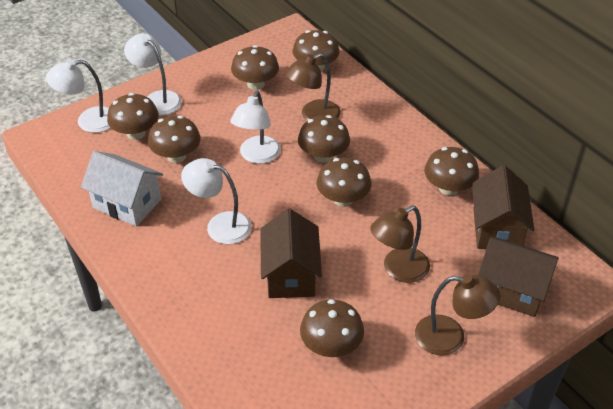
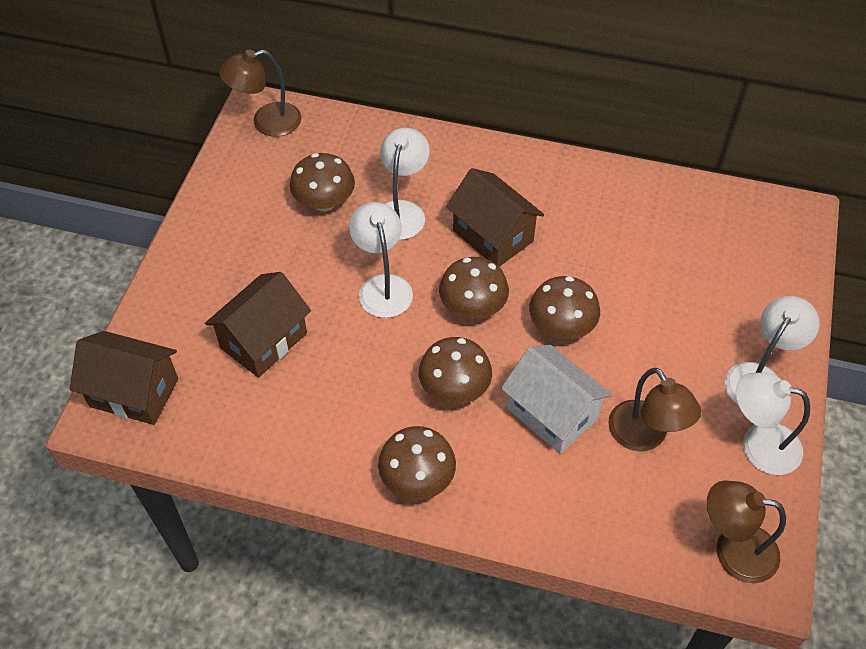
brown mushroom: [107,93,159,140] [148,116,201,163] [231,45,279,90] [293,30,339,71] [298,115,350,163] [300,299,364,357] [316,158,371,207] [424,147,479,195] = 8 -> [290,153,355,211] [378,426,456,500] [419,337,492,405] [439,257,509,319] [529,276,600,340] = 5

